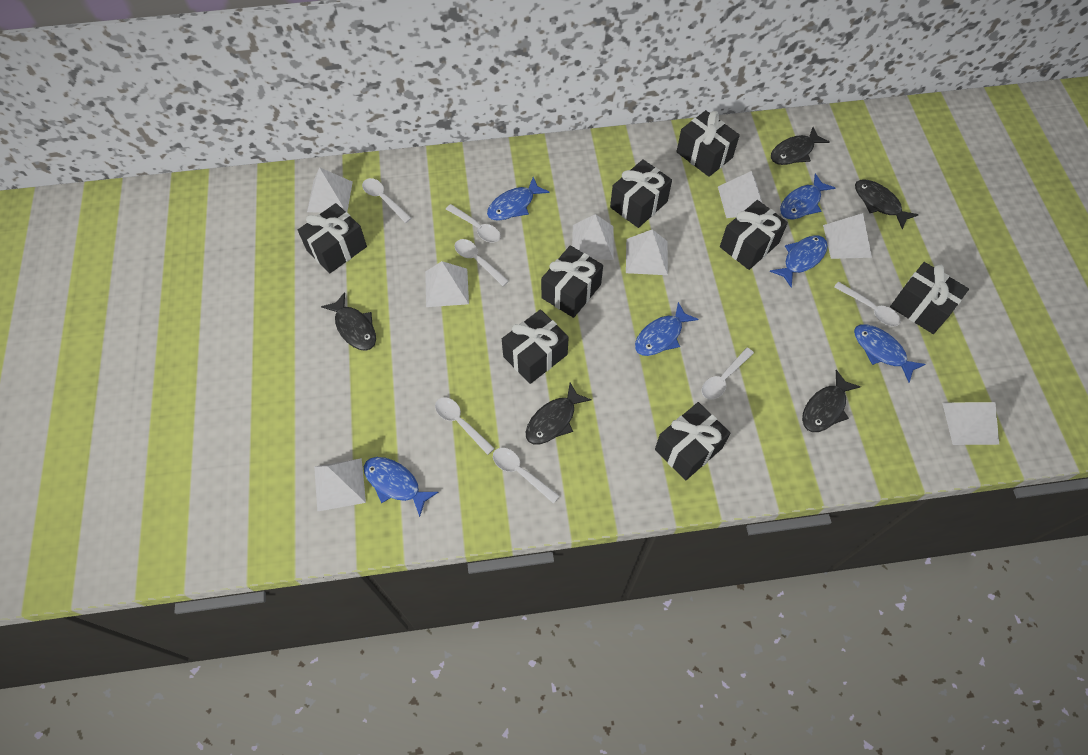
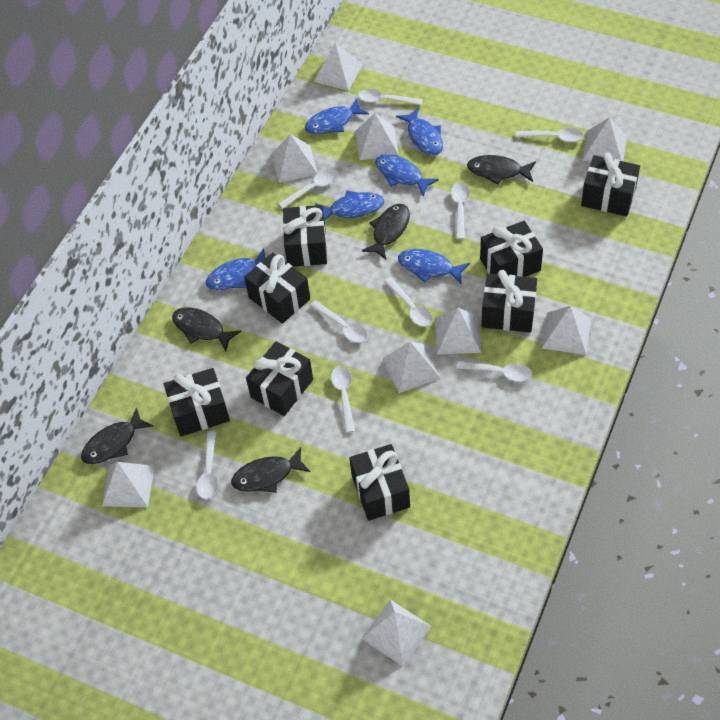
white pyramid: [307,167,353,213] [314,458,366,512] [425,261,469,307] [572,214,613,260] [626,229,668,275] [718,171,762,218] [823,213,872,259] [942,402,999,445] = 8 -> [102,462,155,508] [272,134,318,182] [314,43,363,91] [355,113,399,160] [361,600,431,666] [382,341,440,393] [435,308,481,354] [542,306,591,355] [582,118,627,162] = 9
white spoon: [362,178,412,223] [435,397,495,455] [446,204,501,243] [455,239,509,286] [493,448,560,504] [702,348,754,400] [834,282,901,326] = 7 -> [196,431,218,499] [278,169,337,209] [310,300,368,343] [331,366,355,433] [358,89,423,105] [384,277,433,327] [451,182,470,239] [456,361,532,382] [515,128,583,142] = 9

